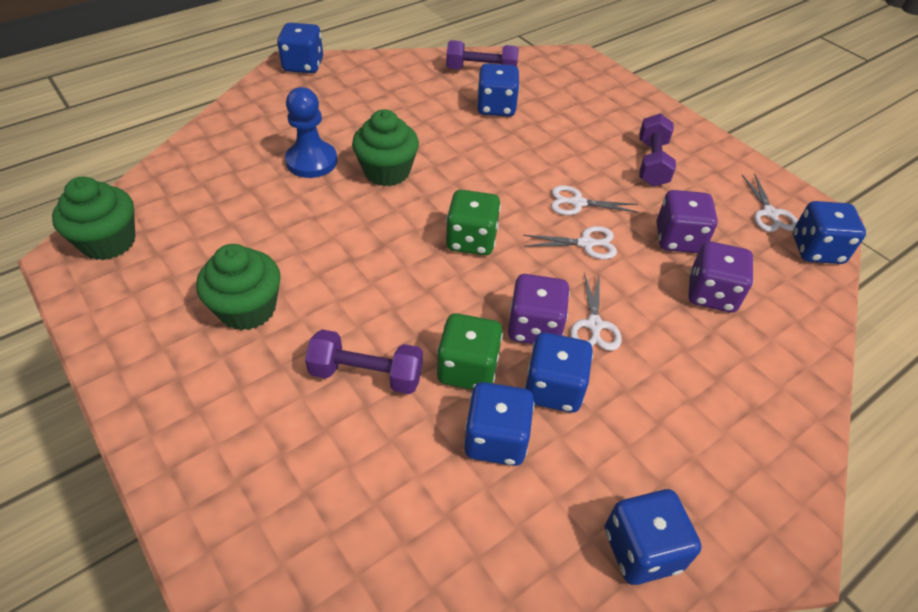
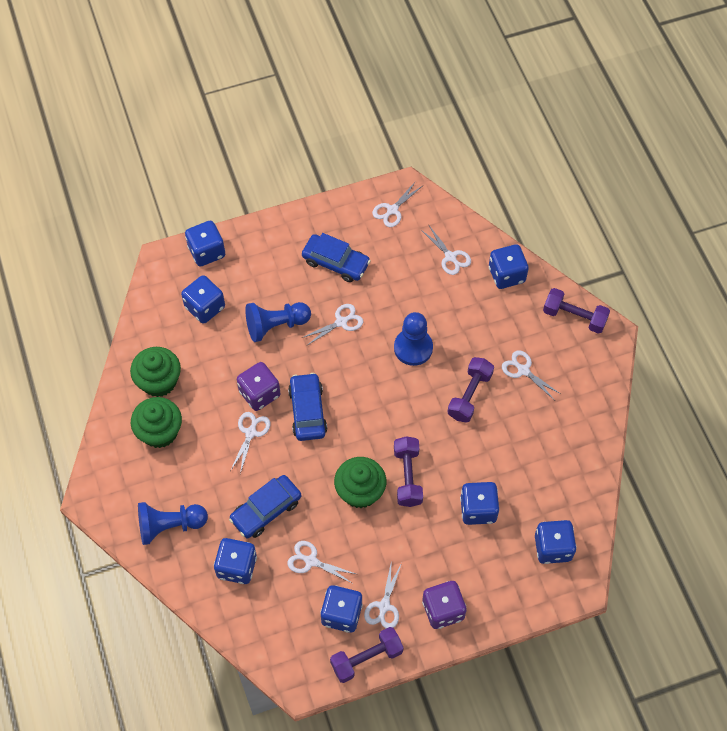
blue car: none = 0 -> [229,475,301,538] [288,373,327,441] [302,233,371,282] = 3
blue dice: [277,23,323,73] [464,382,534,466] [477,63,520,116] [524,333,593,413] [605,489,702,585] [793,201,866,264] = 6 -> [181,275,225,324] [185,221,225,266] [214,538,257,584] [320,585,363,633] [460,482,499,525] [489,244,529,289] [535,520,577,564] = 7
blue pawn: [285,87,338,178] = 1 -> [138,502,208,545] [245,302,311,342] [394,312,433,366] = 3
green dice: [437,313,503,390] [446,190,501,255] = 2 -> none = 0
purple dice: [508,274,570,344] [657,190,718,253] [688,241,753,313] = 3 -> [237,362,280,411] [422,581,467,629] = 2
purple dumbbell: [305,329,423,394] [446,40,519,69] [639,113,676,187] = 3 -> [330,627,404,683] [394,436,423,507] [448,357,494,423] [543,288,610,334] = 4
white scissors: [523,226,617,259] [551,185,639,215] [570,273,622,351] [742,173,798,232] = 4 -> [230,412,271,474] [287,541,356,583] [302,304,363,346] [364,560,402,628] [372,181,422,227] [421,224,471,275] [502,350,562,400] = 7

